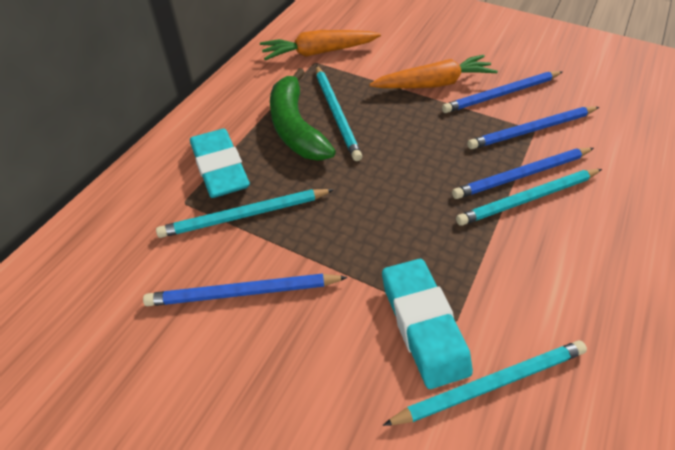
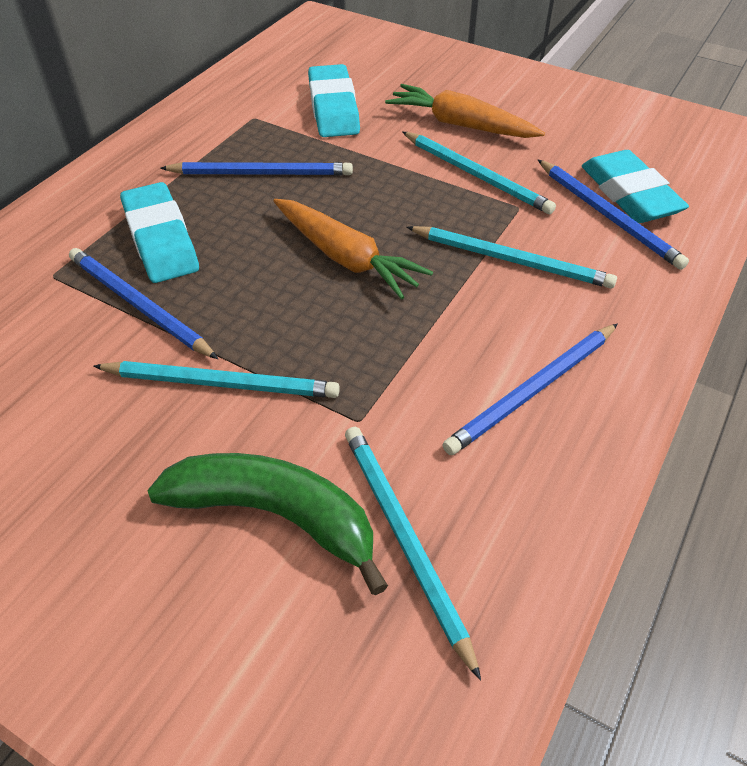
turquoise eraser: [190,129,250,198] [382,259,473,389] = 2 -> [120,182,199,283] [308,64,360,137] [582,150,689,223] = 3

